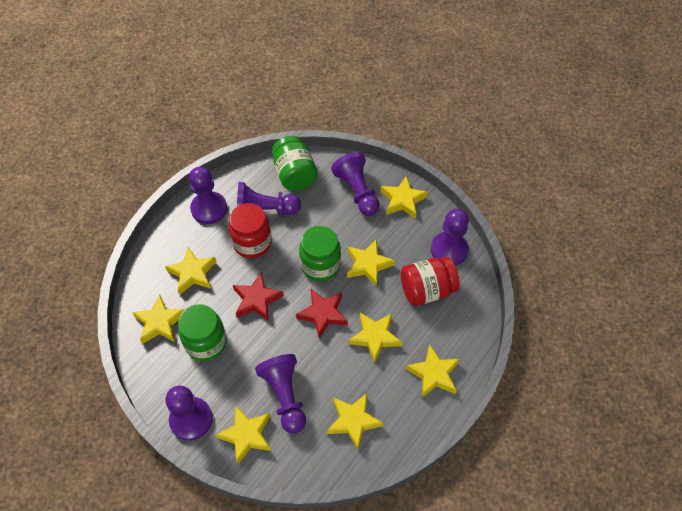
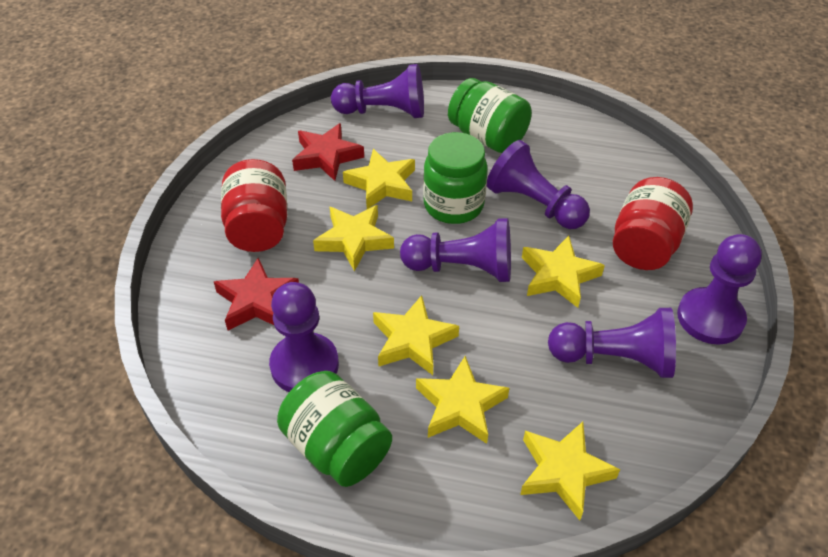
yellow star: [132,294,185,344] [165,247,217,294] [216,406,271,464] [327,393,383,449] [347,239,395,287] [349,312,402,363] [381,176,428,219] [406,345,460,398] = 8 -> [313,205,394,271] [343,149,415,209] [373,295,459,375] [416,356,509,444] [520,422,620,520] [522,236,605,308] = 6

